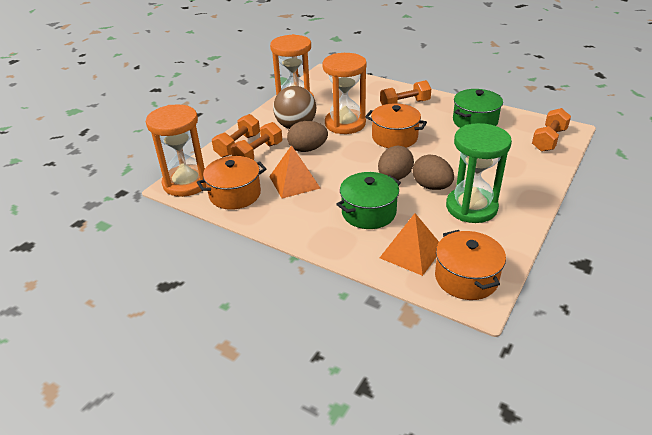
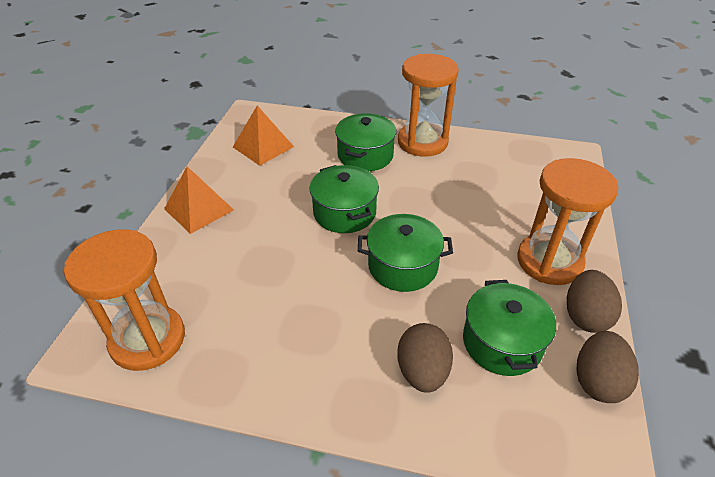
brown ball: [273,86,316,129] = 1 -> none = 0
green hourglass: [446,123,512,223] = 1 -> none = 0
green pot: [336,172,401,229] [453,89,503,128] = 2 -> [309,165,379,233] [335,113,396,171] [358,214,453,292] [463,280,556,376] = 4
orange dumbbell: [212,114,260,157] [231,122,282,160] [380,80,431,105] [532,108,571,152] = 4 -> none = 0
orange pot: [197,156,266,210] [365,103,427,148] [435,230,506,300] = 3 -> none = 0

